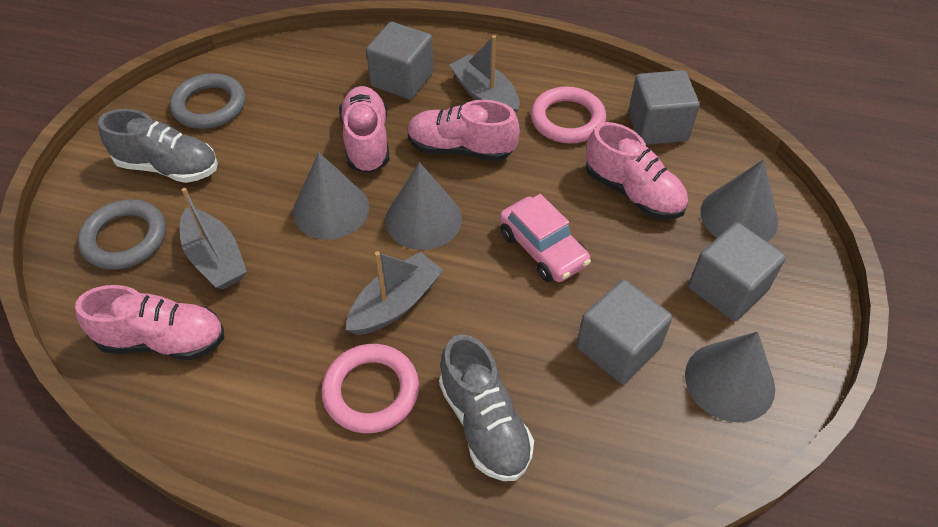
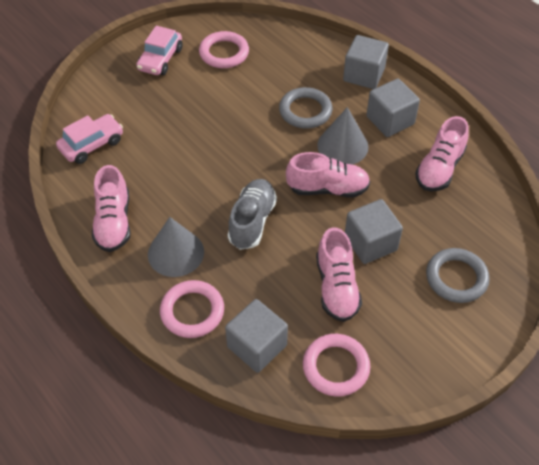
grey boat: [180,188,247,289] [346,251,444,335] [449,35,519,113] = 3 -> none = 0
grey cone: [293,152,369,240] [385,162,462,250] [685,332,775,423] [700,159,778,242] = 4 -> [148,217,204,277] [317,107,368,164] = 2
grey shoe: [98,109,218,183] [439,334,534,481] = 2 -> [228,179,277,250] = 1
pink car: [499,194,591,282] = 1 -> [56,114,123,164] [137,26,183,75] = 2
pink ring: [321,344,419,433] [531,86,606,143] = 2 -> [160,280,224,338] [199,31,249,68] [303,334,370,397] = 3

